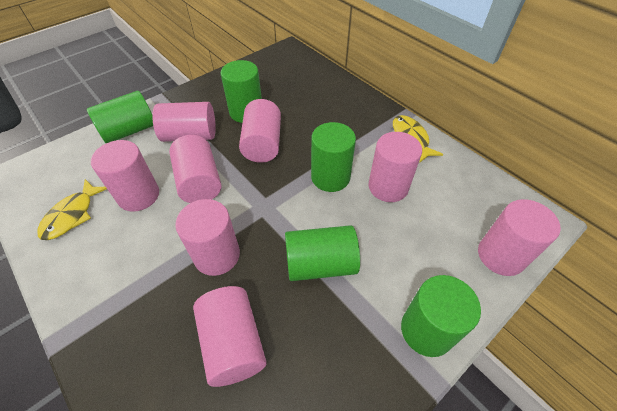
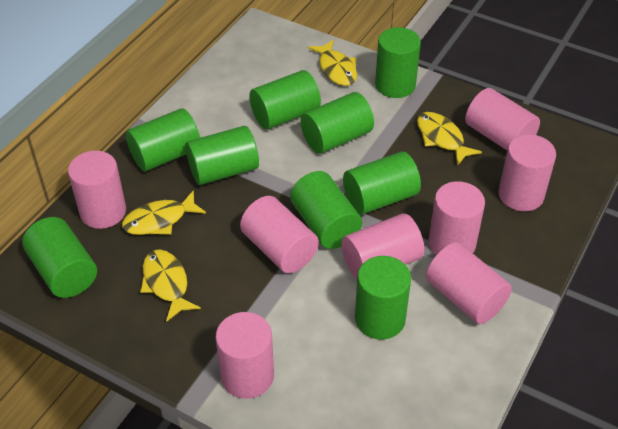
green cylinder: [87,91,153,143] [220,60,262,123] [285,225,360,281] [311,122,356,192] [401,275,481,357] = 5 -> [22,217,97,298] [126,108,200,171] [186,126,259,185] [249,70,321,129] [290,171,362,249] [301,92,374,154] [343,151,421,215] [355,256,411,339] [375,27,421,98] = 9
yellow fish: [37,179,107,240] [393,115,443,163] = 2 -> [122,190,206,235] [140,249,201,322] [308,40,357,86] [417,112,482,166] = 4

